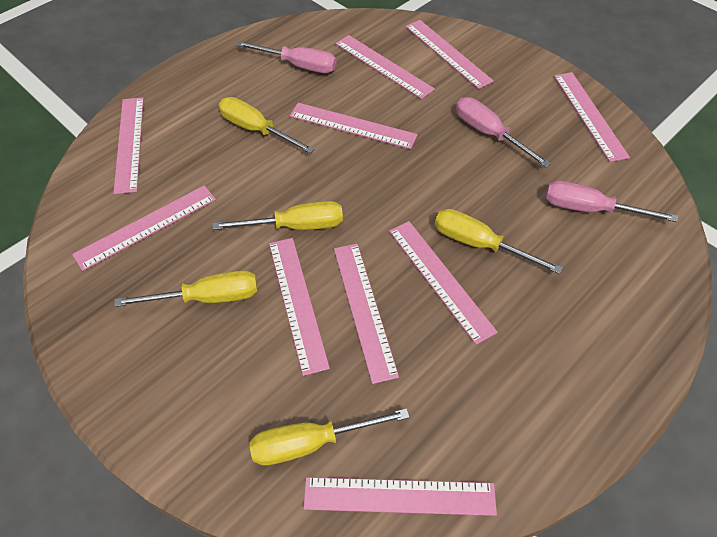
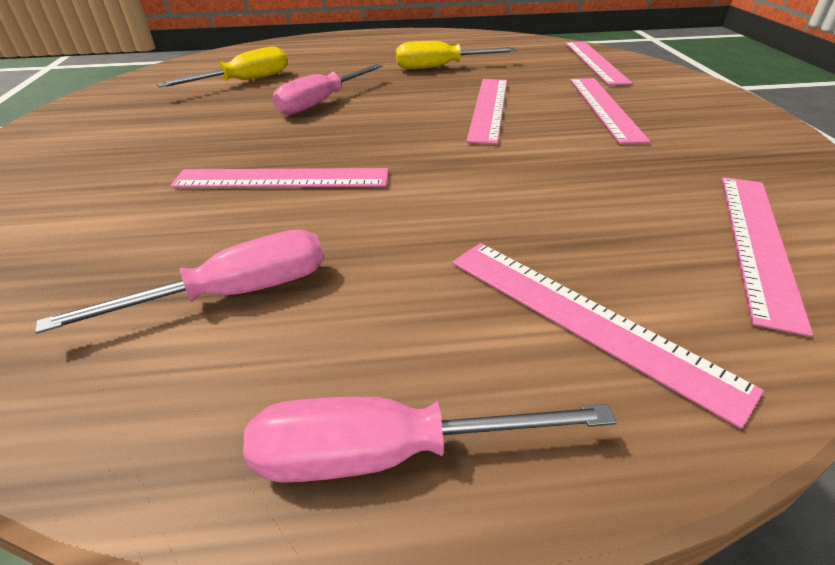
pink ruler: [72,185,216,271] [113,97,144,194] [269,238,330,376] [290,103,418,149] [303,477,497,516] [334,244,399,384] [335,35,435,99] [389,221,498,345] [405,20,494,89] [554,72,630,162] = 10 -> [170,168,389,188] [452,243,764,429] [466,79,507,145] [565,42,632,85] [570,78,651,144] [722,177,813,337] = 6
yellow screwdriver: [114,270,258,307] [212,201,343,230] [219,97,314,153] [249,408,410,466] [435,209,563,274] = 5 -> [157,47,288,87] [396,41,517,69] = 2

